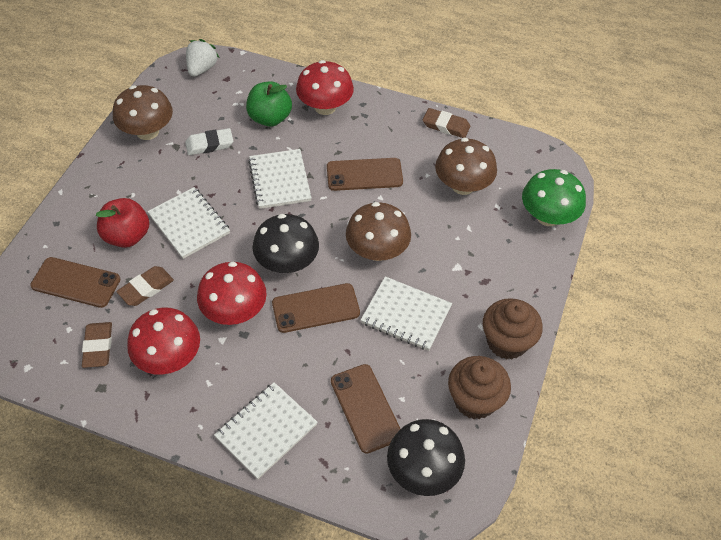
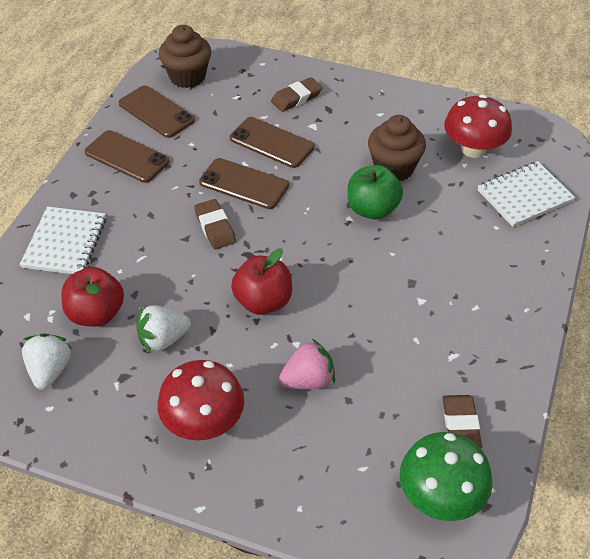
black mushroom: [253,214,319,273] [387,419,465,496] = 2 -> none = 0
brown mushroom: [113,85,173,140] [346,202,411,261] [435,138,497,195] = 3 -> none = 0
pink strawberry: none = 0 -> [279,339,335,389] = 1
red apple: [96,198,149,248] = 1 -> [61,267,124,327] [231,248,292,315] = 2
red mushroom: [127,308,200,375] [197,262,267,325] [296,60,354,115] = 3 -> [157,360,244,441] [444,94,512,158] = 2
white eraser: [185,128,233,155] = 1 -> none = 0
white notebook: [147,187,230,259] [214,382,318,479] [248,149,312,209] [361,276,452,351] = 4 -> [20,206,106,274] [478,161,576,227] = 2
white strawberry: [186,39,219,77] = 1 -> [22,334,72,390] [136,305,191,354] = 2

